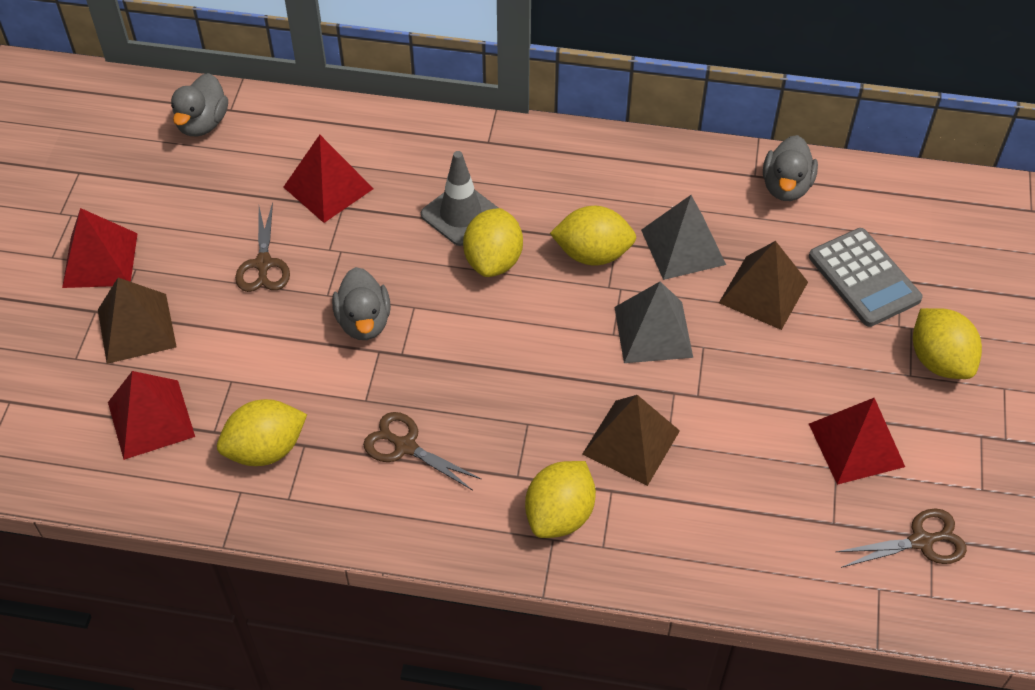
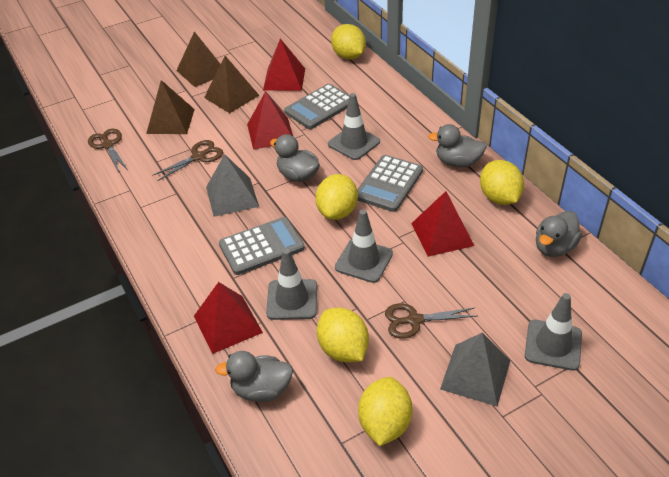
grey calculator: [809,228,923,327] = 1 -> [219,217,305,275] [284,84,350,129] [357,155,423,212] = 3
grey duck: [171,73,228,136] [332,267,391,340] [763,135,818,201] = 3 -> [215,351,293,402] [270,134,320,182] [428,124,487,167] [536,211,582,257] = 4
grey traffic cone: [421,151,498,246] = 1 -> [266,249,317,320] [328,93,380,160] [335,209,393,283] [525,293,582,371] = 4

